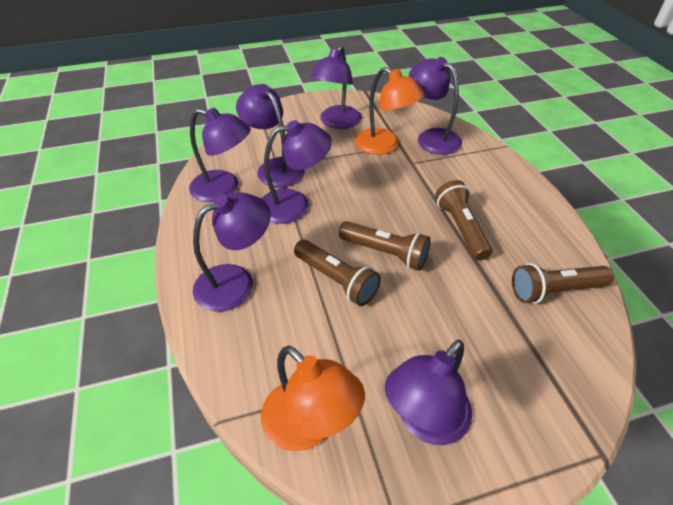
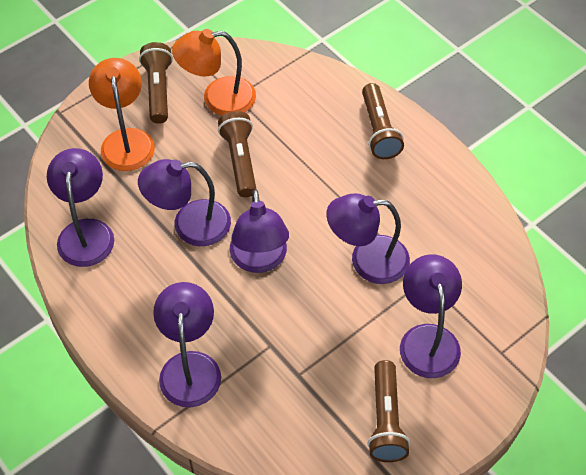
purple lamp: [189,108,251,202] [193,192,271,312] [236,84,305,187] [261,120,332,224] [310,45,362,129] [385,339,472,445] [409,57,462,155] = 7 -> [47,148,114,267] [138,159,231,246] [153,282,221,407] [230,190,289,273] [326,193,410,284] [400,254,462,378] = 6

